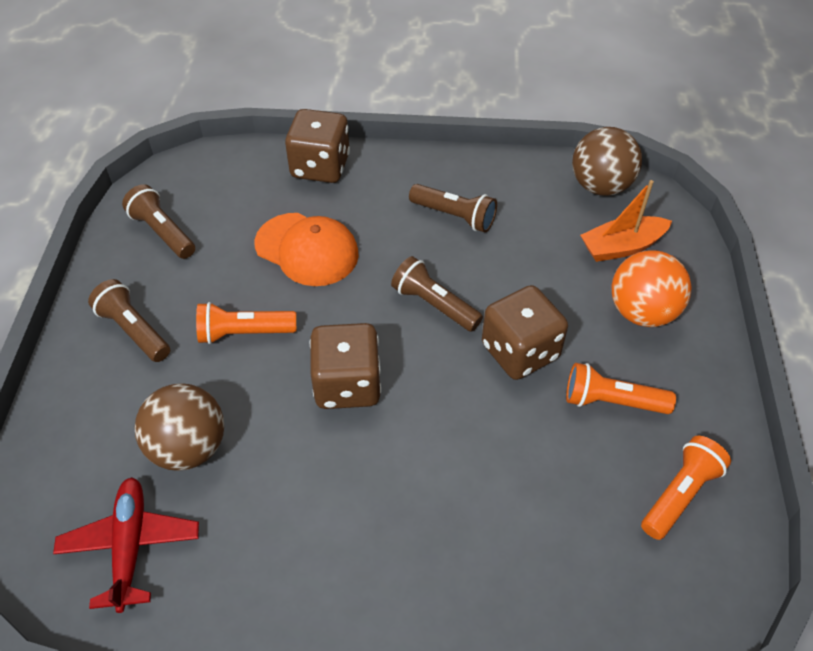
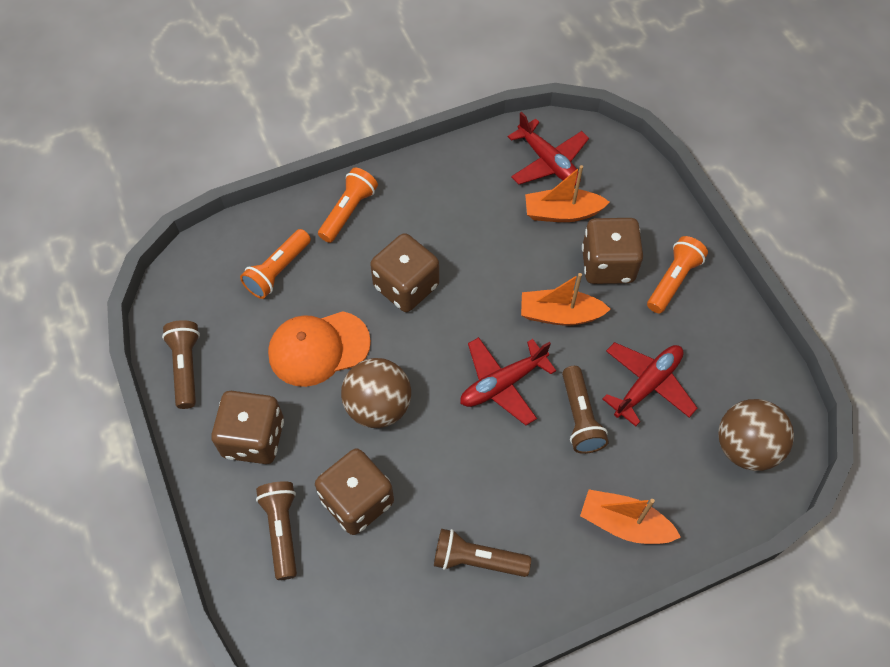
brown dice: [285,109,350,183] [310,323,381,409] [482,285,568,380] = 3 -> [211,391,284,464] [315,448,394,535] [370,233,439,312] [582,218,643,284] = 4
orange ball: [612,250,692,327] = 1 -> none = 0
orange boat: [580,180,672,262] = 1 -> [521,273,611,326] [525,165,610,222] [580,489,681,544] = 3
red plane: [53,477,199,613] = 1 -> [460,337,557,425] [508,112,589,185] [603,342,698,426] = 3

